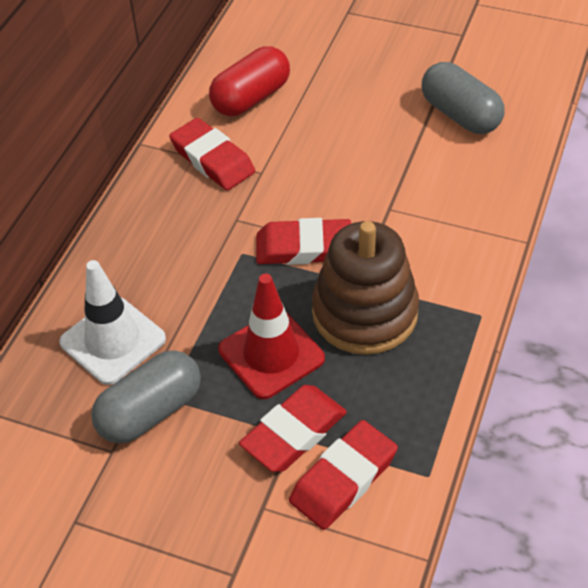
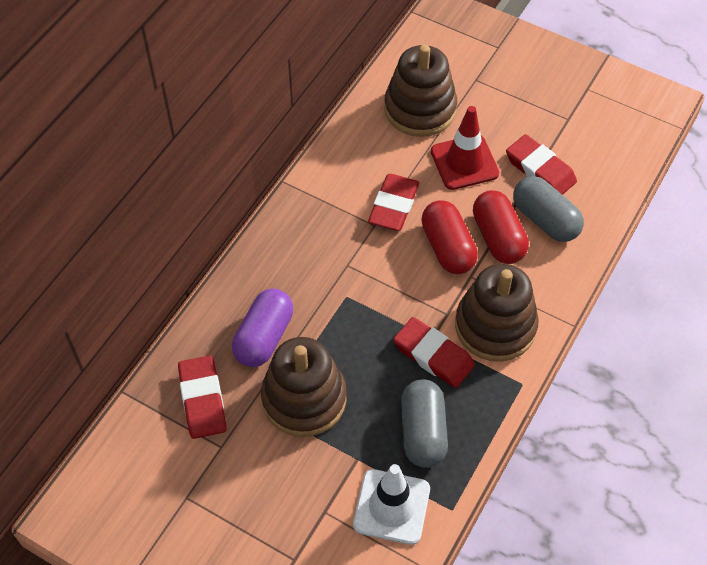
brown stacking toy: [312,221,419,355] = 1 -> [261,337,346,437] [384,45,457,137] [455,263,539,362] = 3
purple capsule: none = 0 -> [232,289,293,367] = 1
red capsule: [209,46,290,116] = 1 -> [421,200,478,274] [473,190,529,264] = 2

